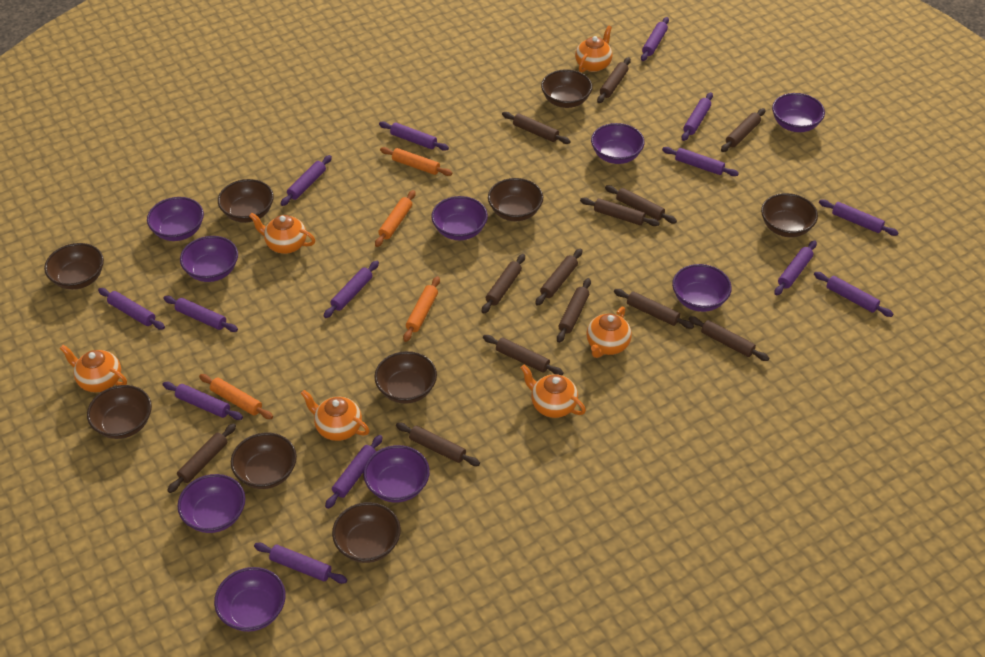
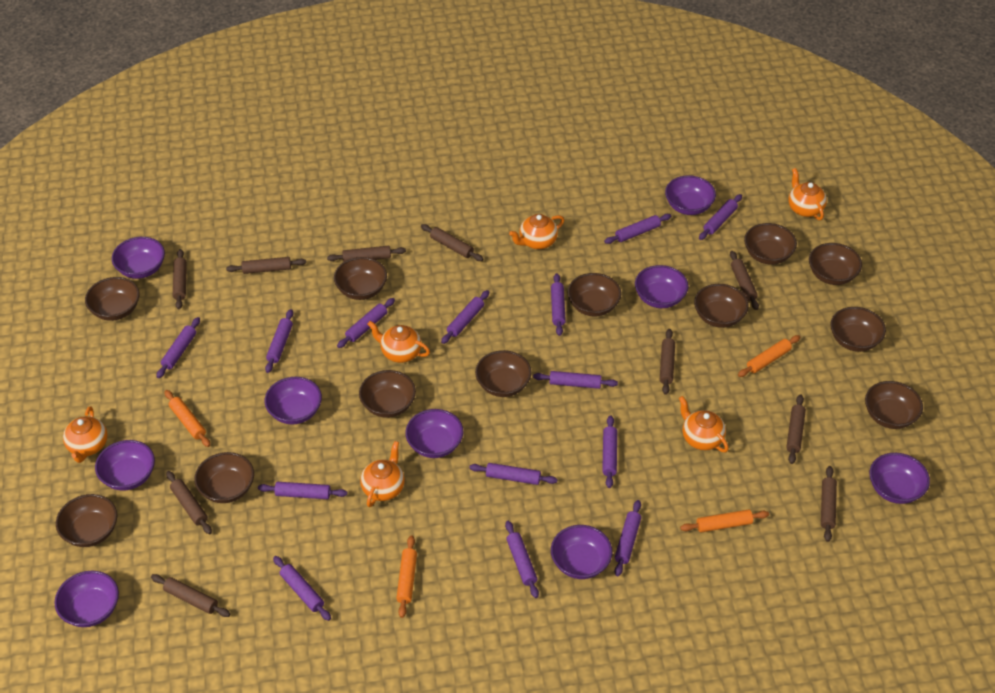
brown bowl: [44,243,104,290] [87,385,152,439] [218,179,274,223] [231,433,297,489] [332,502,401,563] [374,351,437,404] [488,178,543,221] [541,69,592,108] [761,193,818,237] = 9 -> [56,494,117,547] [85,277,139,321] [194,452,254,503] [334,257,387,300] [359,370,416,418] [475,350,532,397] [568,273,621,316] [694,284,749,328] [744,223,797,265] [809,243,862,285] [830,307,886,352] [865,381,923,429] = 12
brown rolling pin: [167,423,236,493] [396,422,480,466] [482,254,525,314] [483,335,564,375] [502,112,571,144] [535,249,582,306] [557,278,591,343] [580,198,660,226] [597,57,631,103] [605,185,677,223] [614,289,694,329] [688,316,769,361] [721,108,765,152] = 13 -> [151,574,230,617] [166,471,212,534] [173,249,187,309] [226,257,306,274] [327,246,406,262] [421,224,483,261] [660,329,675,395] [730,251,759,310] [786,394,806,464] [821,466,837,542] = 10

